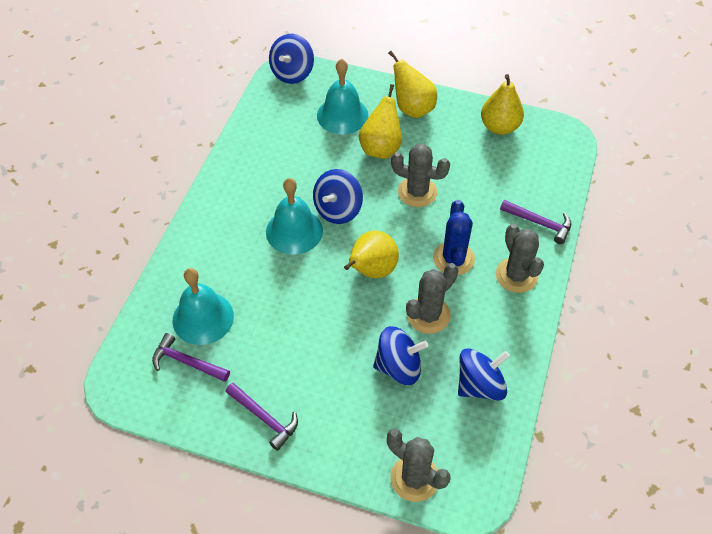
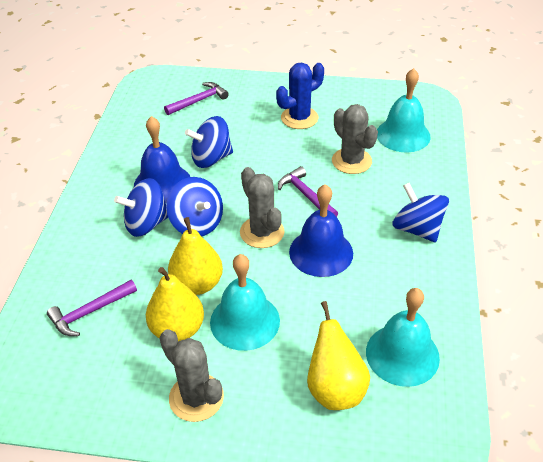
blue bell: none = 0 -> [134,116,190,203] [289,184,353,277] = 2
grey cactus: [387,429,450,502] [391,144,450,207] [406,263,458,334] [496,224,544,293] = 4 -> [159,329,224,422] [240,167,285,248] [332,104,378,174] = 3
yellow pear: [344,230,399,278] [359,84,402,159] [388,51,437,118] [481,74,524,135] = 4 -> [146,267,204,342] [168,217,223,295] [307,301,370,410] = 3

